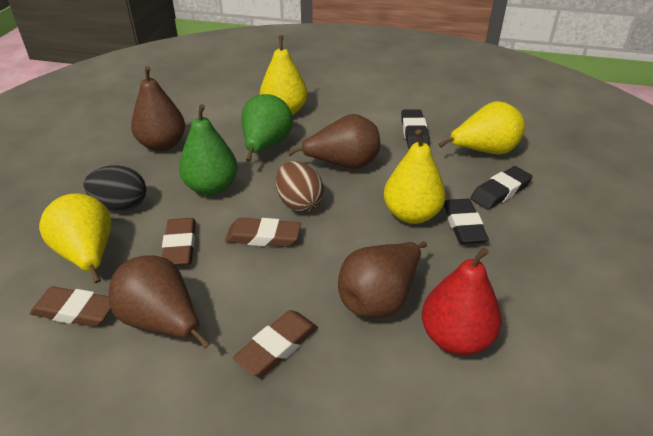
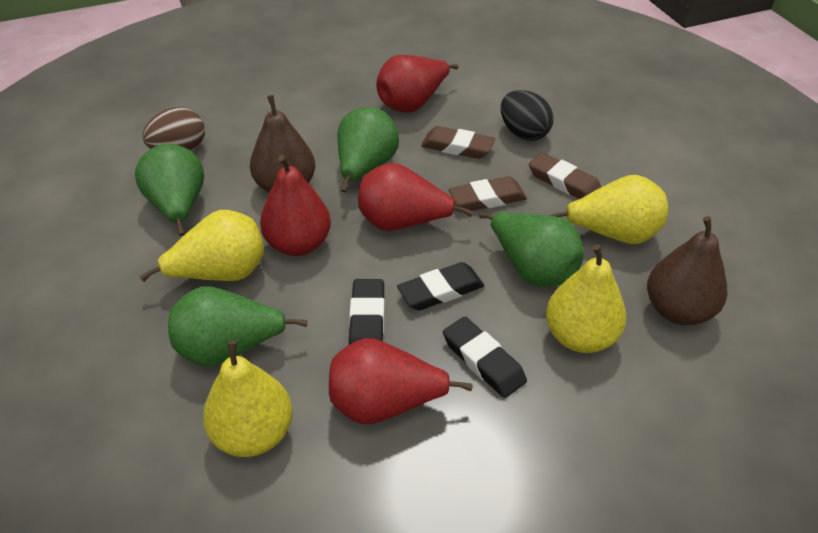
brown eraser: [30,286,111,327] [162,218,196,266] [225,218,301,247] [233,310,318,377] = 4 -> [421,126,495,159] [449,176,527,211] [529,152,601,199] = 3
brown pear: [108,255,210,348] [131,66,185,151] [288,114,380,169] [338,241,427,319] = 4 -> [250,95,315,193] [647,216,727,325] = 2
green pear: [179,104,238,196] [242,94,293,161] = 2 -> [135,144,204,236] [168,286,308,367] [337,107,399,192] [479,212,584,287] = 4
red pear: [422,247,501,355] = 1 -> [260,155,331,256] [329,338,473,424] [358,163,473,231] [376,55,458,113] = 4

